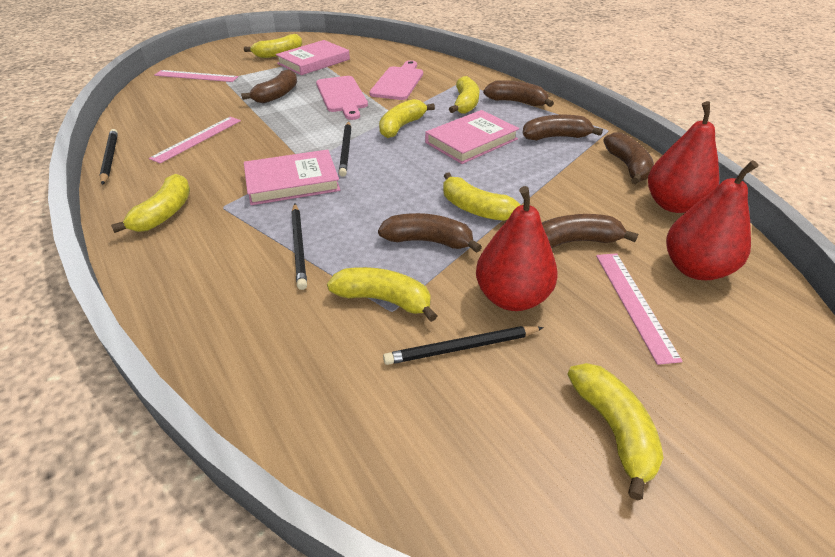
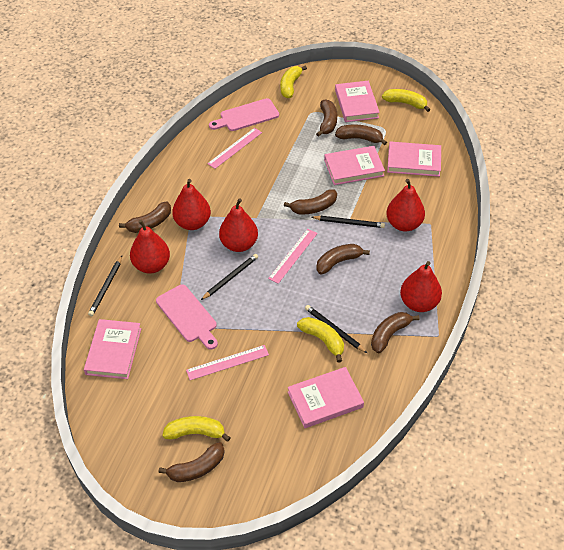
brown banana: [241,69,297,103] [378,213,482,253] [483,80,554,107] [522,115,603,140] [542,214,638,248] [603,132,654,184] = 6 -> [119,202,171,233] [158,442,225,482] [284,189,337,214] [316,99,337,137] [316,244,370,274] [335,125,387,145] [371,312,419,354] = 7
pink book: [244,149,340,205] [276,40,350,75] [425,110,519,164] = 3 -> [84,319,141,379] [288,367,364,428] [324,146,385,185] [335,81,380,122] [387,142,441,177] = 5
red pear: [476,186,558,311] [648,101,719,213] [666,160,758,280] = 3 -> [130,220,170,273] [172,179,211,230] [219,198,258,252] [386,179,425,232] [400,261,442,312] = 5
yellow banana: [111,174,190,233] [244,34,302,58] [327,267,438,322] [379,99,435,138] [443,172,521,221] [449,76,479,114] [568,363,664,500] = 7 -> [162,416,231,442] [280,66,307,98] [297,317,344,363] [382,89,431,112] = 4

